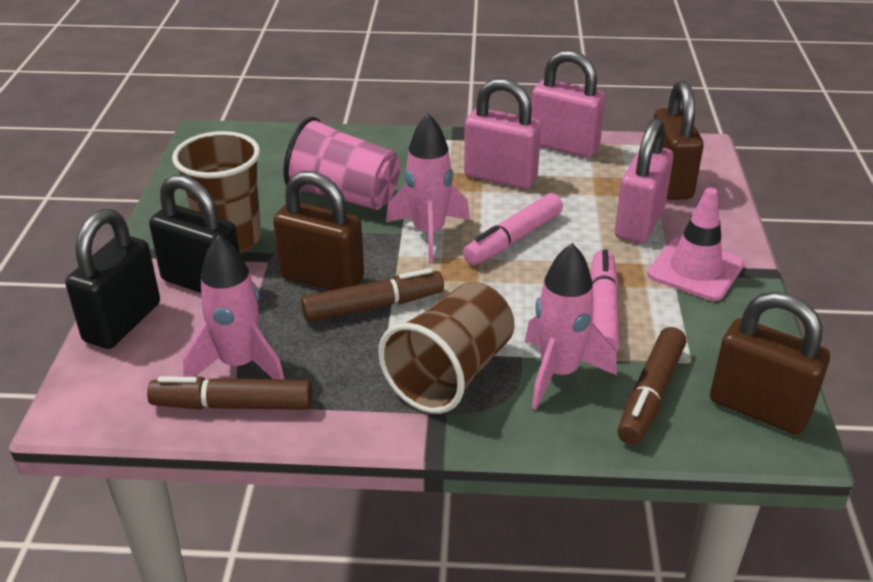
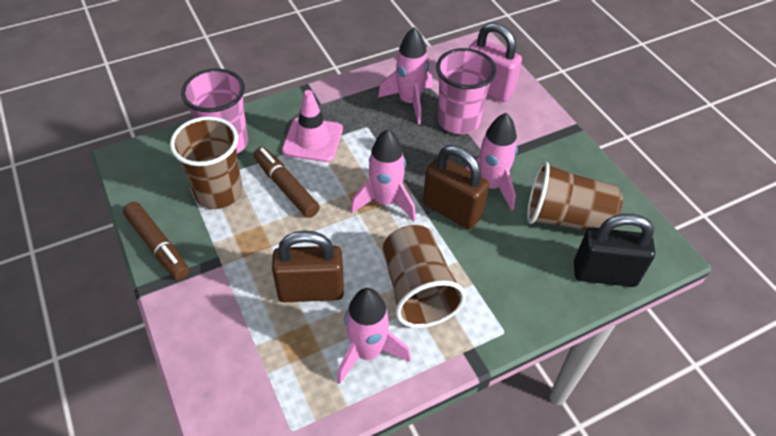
black padlock: [65,209,160,349] [149,175,240,293] = 2 -> [574,214,655,287] = 1
brown cup: [172,131,261,253] [378,282,515,414] = 2 -> [170,116,242,209] [383,225,466,328] [527,161,623,231] = 3
brown marker: [147,376,312,410] [301,268,444,322] [617,327,687,445] = 3 -> [123,202,189,280] [254,147,320,218] = 2
brown padlock: [273,171,364,290] [654,81,704,200] [710,292,830,434] = 3 -> [272,230,344,302] [423,145,489,229] = 2
pink cup: [283,117,400,210] = 1 -> [181,69,248,154] [436,48,496,134] = 2
pink marker: [463,193,563,265] [591,249,620,352] = 2 -> none = 0
pink padlock: [464,78,541,189] [531,50,606,158] [615,118,674,243] = 3 -> [469,22,522,102] = 1
pink rocket: [183,235,285,380] [386,113,470,262] [525,243,617,410] = 3 -> [337,288,411,384] [351,129,416,221] [378,27,432,125] [465,113,518,211] = 4

